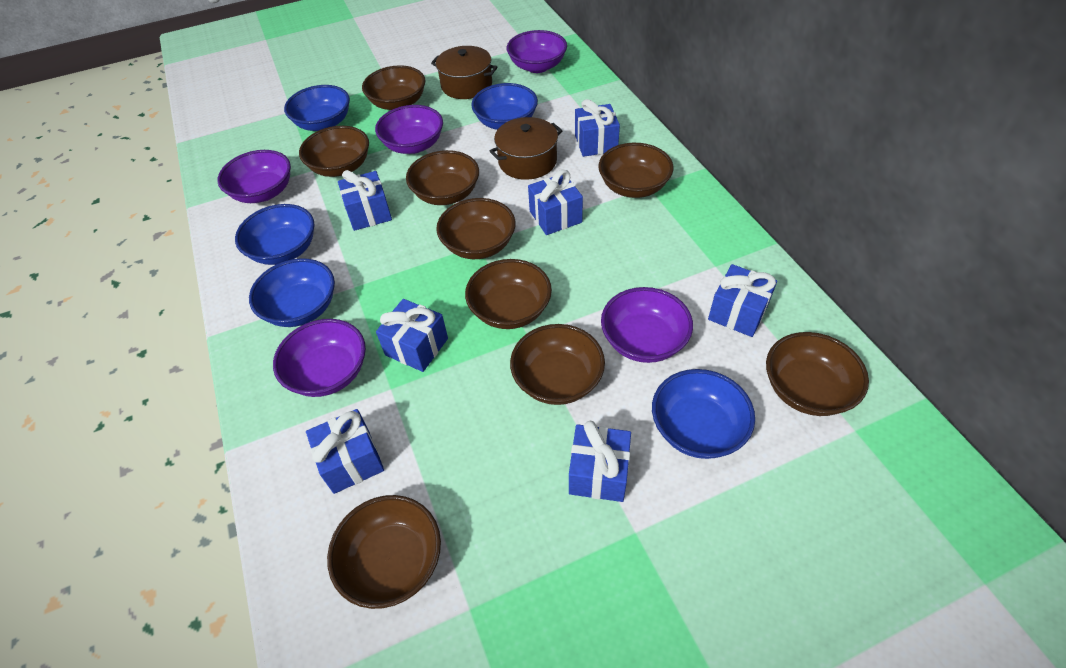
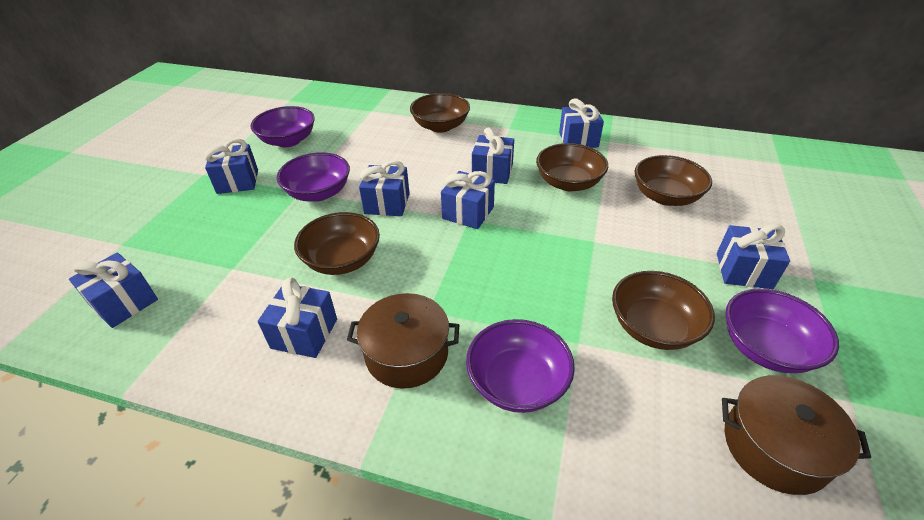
blue bowl: [235,204,315,265] [249,258,335,327] [284,85,350,131] [471,83,538,130] [652,369,755,459] = 5 -> none = 0
blue gift: [306,409,384,494] [338,170,392,231] [376,299,448,372] [528,170,583,235] [569,421,631,502] [575,99,620,157] [708,264,777,337] = 7 -> [69,253,158,328] [204,139,258,194] [258,277,337,358] [359,160,410,216] [441,171,495,229] [472,127,514,184] [559,98,604,148] [717,224,790,289] = 8
brown bowl: [299,126,369,177] [327,495,441,609] [362,65,425,110] [406,150,479,205] [436,198,516,259] [465,259,552,329] [510,324,605,405] [598,143,673,198] [766,332,869,416] = 9 -> [294,212,380,275] [410,93,470,133] [536,143,608,191] [612,271,715,350] [635,155,712,206] = 5
purple bowl: [217,150,291,203] [273,319,366,397] [375,105,443,154] [507,30,567,73] [601,287,693,363] = 5 -> [250,106,315,147] [276,152,350,201] [466,319,575,413] [725,289,839,373] = 4

